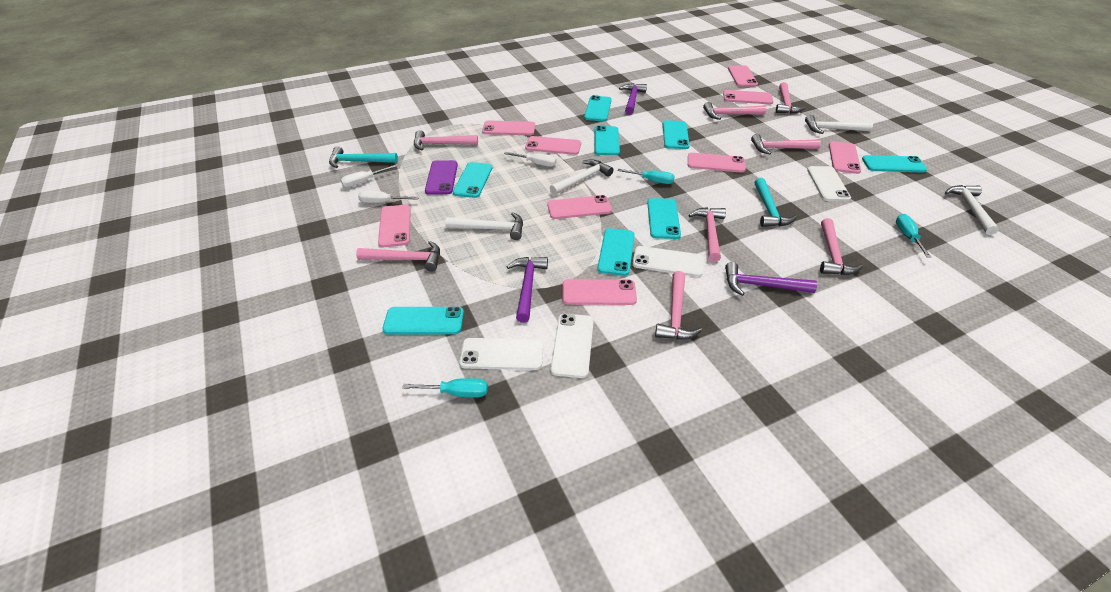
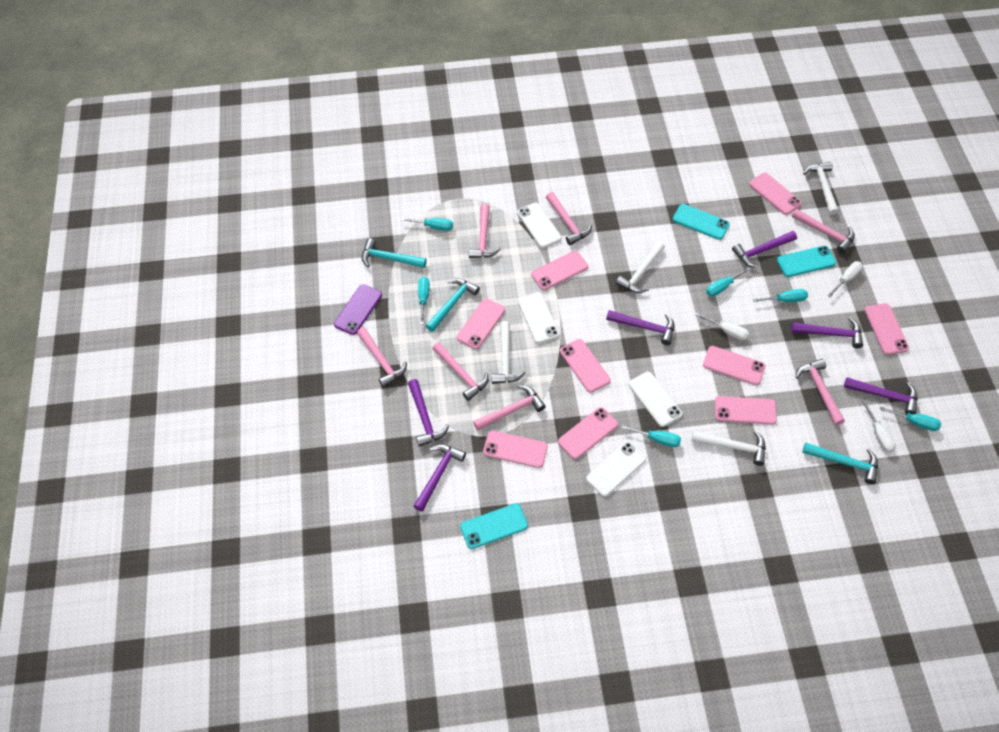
pink hammer: [356,241,440,272] [414,130,478,150] [655,271,702,340] [688,207,726,262] [703,102,766,120] [751,134,821,154] [776,82,805,114] [820,218,863,275] = 8 -> [357,327,407,388] [432,342,489,401] [469,204,501,258] [473,385,546,431] [546,192,592,245] [792,209,855,254] [795,359,845,425] = 7
purple hammer: [507,257,548,323] [619,83,647,115] [725,262,817,296] = 3 -> [408,379,449,447] [413,444,466,512] [606,310,674,345] [732,231,797,268] [791,317,863,348] [844,377,918,414] = 6
turquoise hammer: [329,146,398,168] [755,178,797,227] = 2 -> [362,238,427,268] [426,278,480,332] [802,443,878,484] = 3
turquoise phone: [383,307,464,334] [453,162,492,198] [584,95,612,121] [594,126,620,155] [597,228,635,276] [647,198,681,239] [663,120,690,149] [862,155,927,173] = 8 -> [460,503,528,549] [673,204,730,240] [777,246,836,277] = 3
turquoise screwdriver: [403,378,488,398] [618,169,675,184] [896,214,931,258] = 3 -> [401,218,453,231] [418,277,430,324] [621,425,681,447] [706,267,751,296] [753,289,808,302] [880,406,941,431] = 6

